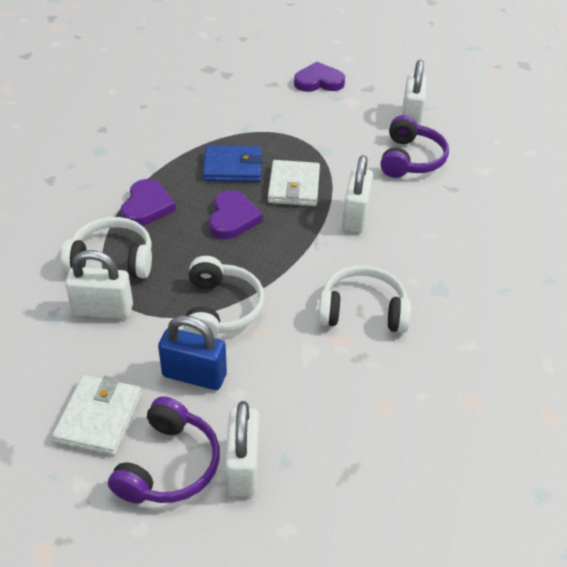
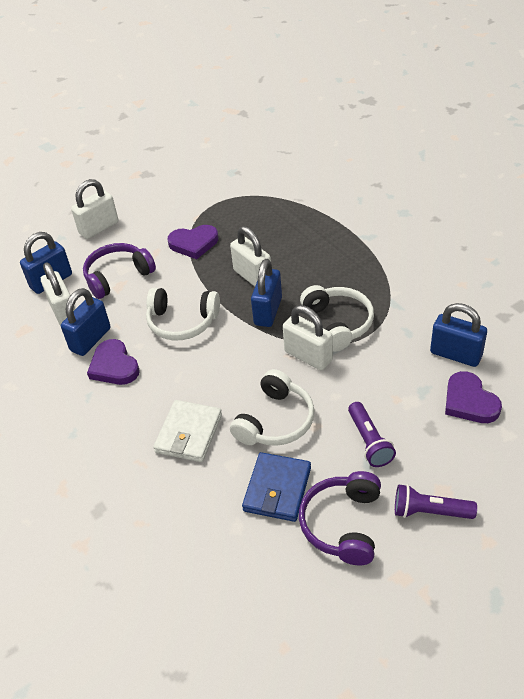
blue padlock: [158,315,227,390] = 1 -> [20,232,72,294] [61,288,110,356] [251,259,282,327] [430,303,487,367] = 4
purple flashlight: none = 0 -> [348,402,396,467] [395,484,477,519] = 2
white wallet: [52,375,142,456] [268,160,320,206] = 2 -> [153,400,222,462] = 1

